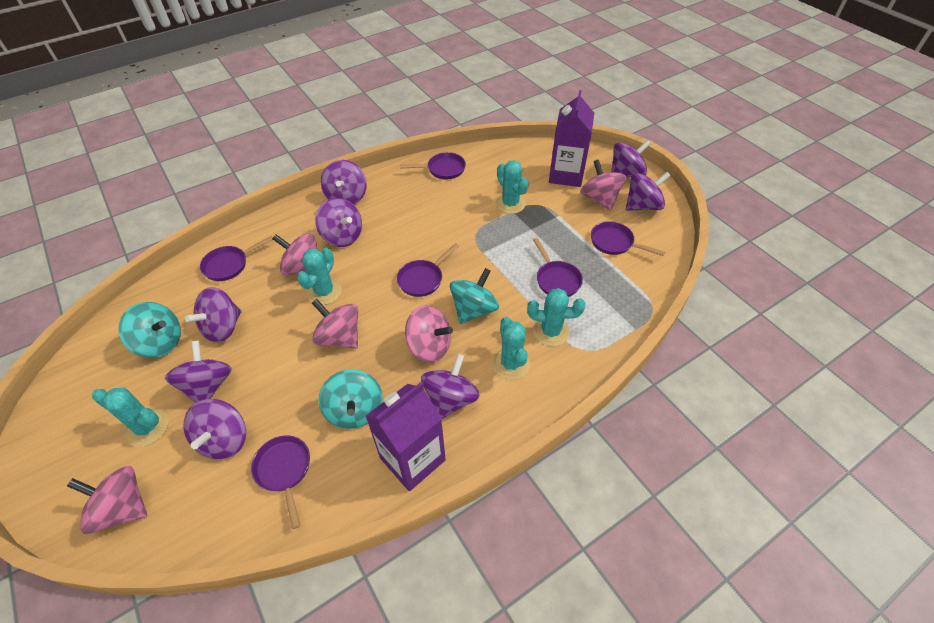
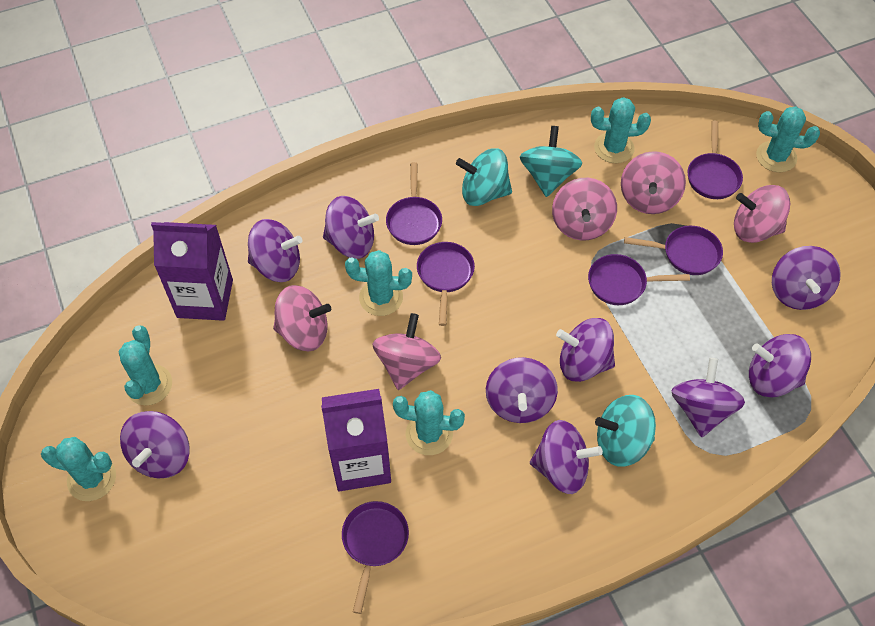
purple spinning top: [165,340,232,403] [183,399,246,459] [185,287,242,343] [315,198,362,247] [321,160,367,205] [421,354,480,420] [611,140,651,177] [626,172,671,211] = 8 -> [120,411,190,478] [248,219,302,282] [323,196,379,259] [486,357,558,423] [530,420,603,494] [556,318,615,382] [671,358,745,437] [749,334,811,397] [772,246,841,310] = 9
turquoise cactus: [92,388,168,447] [297,248,342,305] [492,317,530,380] [496,160,529,214] [527,288,586,346] = 5 -> [41,437,116,501] [118,325,172,406] [345,250,412,316] [393,390,465,455] [591,97,651,163] [756,107,820,172] = 6

